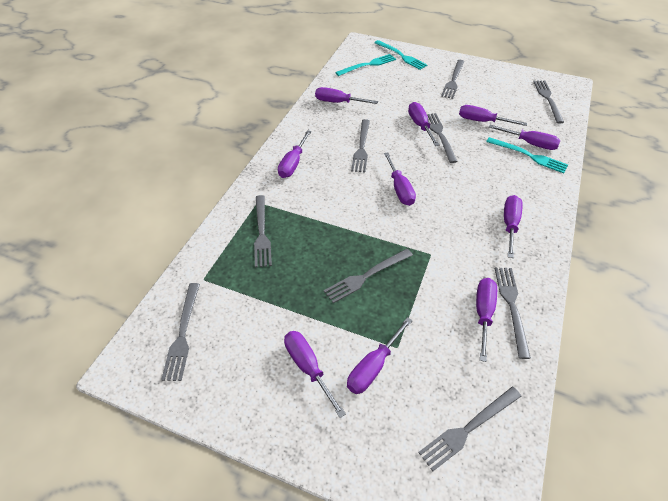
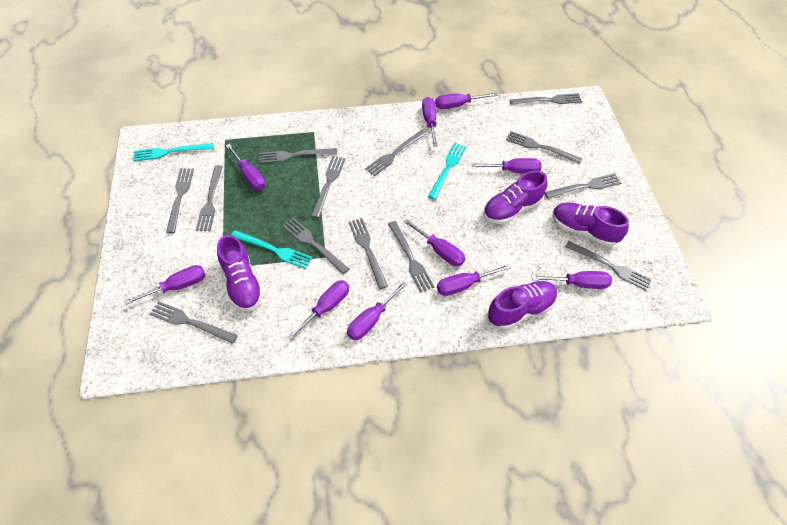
grey fork: [161,283,200,381] [254,195,272,268] [324,249,413,303] [351,119,370,173] [418,387,521,471] [427,113,458,163] [441,60,464,99] [495,268,531,359] [533,81,564,123] = 9 -> [150,301,238,344] [166,168,194,233] [196,165,223,231] [259,148,337,163] [283,218,349,274] [311,156,345,218] [349,218,388,289] [365,130,427,176] [388,221,434,293] [506,131,582,164] [510,93,582,105] [545,173,621,199] [565,241,652,291] = 13
purple shoe: none = 0 -> [217,235,264,311] [483,171,548,224] [488,281,558,330] [552,202,629,247] = 4

